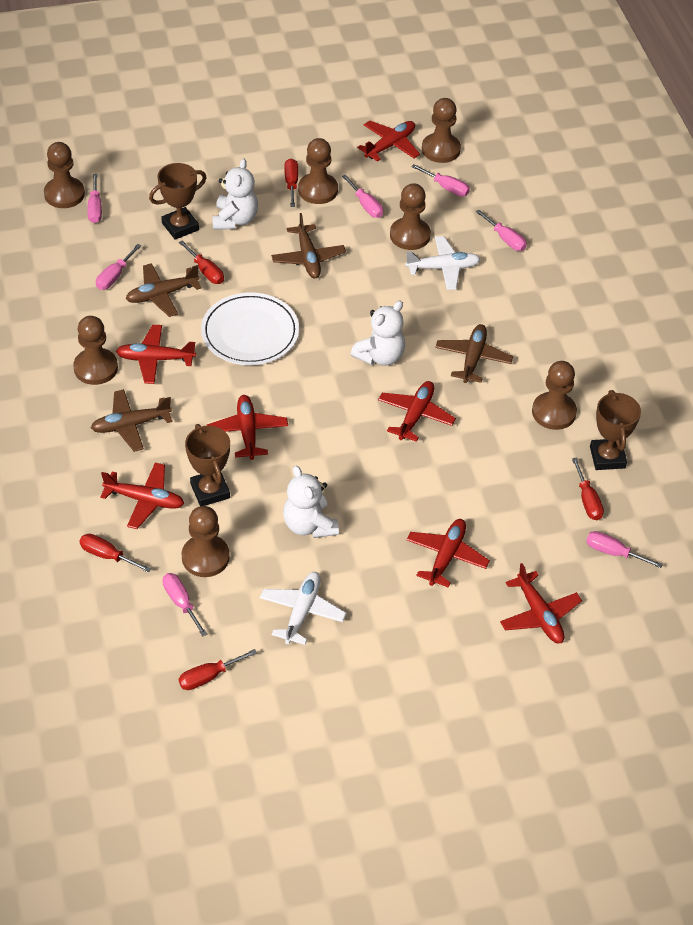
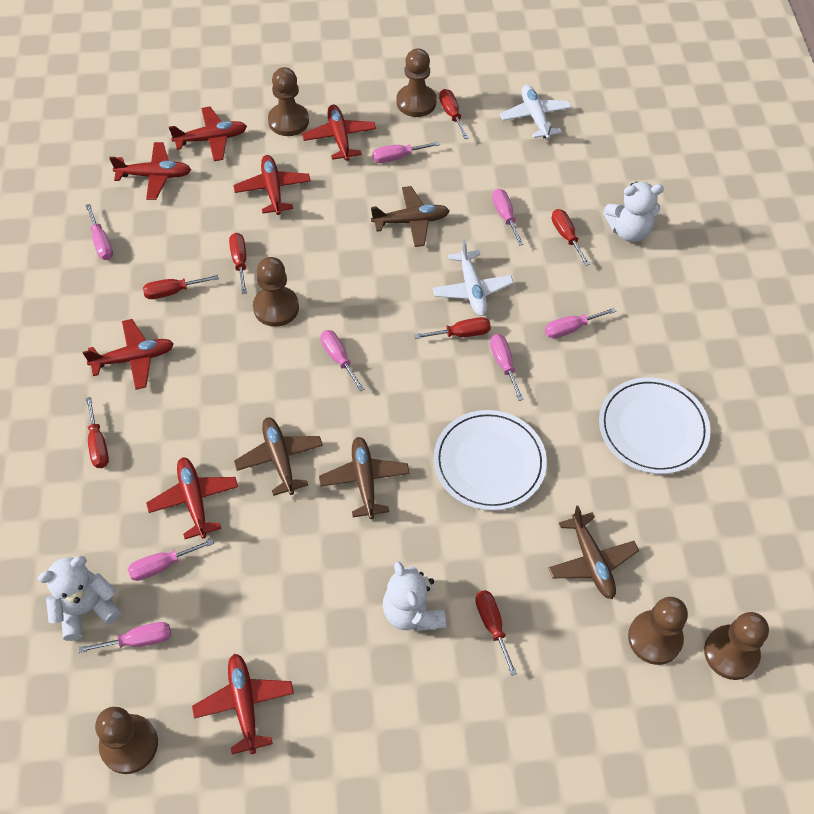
brown pawn: [44,142,85,208] [73,316,118,385] [182,506,230,577] [298,138,338,204] [390,183,431,250] [422,98,461,163] [532,361,577,430] = 7 -> [95,707,158,774] [253,257,299,327] [268,67,309,136] [396,48,437,117] [628,597,688,665] [704,612,769,680] = 6
brown trophy: [149,163,207,240] [185,424,230,506] [590,390,641,470] = 3 -> none = 0
pink screwdriver: [87,174,102,223] [96,244,141,290] [163,573,207,637] [342,174,383,218] [411,164,470,197] [476,210,527,251] [586,531,663,568] = 7 -> [78,622,171,653] [85,204,113,260] [128,539,214,581] [321,330,365,391] [372,141,440,163] [490,334,524,401] [492,189,524,246] [545,308,616,338] = 8
red screwdriver: [79,534,151,573] [179,240,224,284] [179,649,257,690] [284,159,298,207] [572,458,604,520] = 5 -> [86,397,109,468] [143,275,219,299] [229,233,247,294] [414,317,491,339] [439,89,469,139] [475,590,517,676] [552,209,590,266] = 7
white plate: [201,292,299,365] = 1 -> [434,410,547,511] [599,377,710,474] = 2

